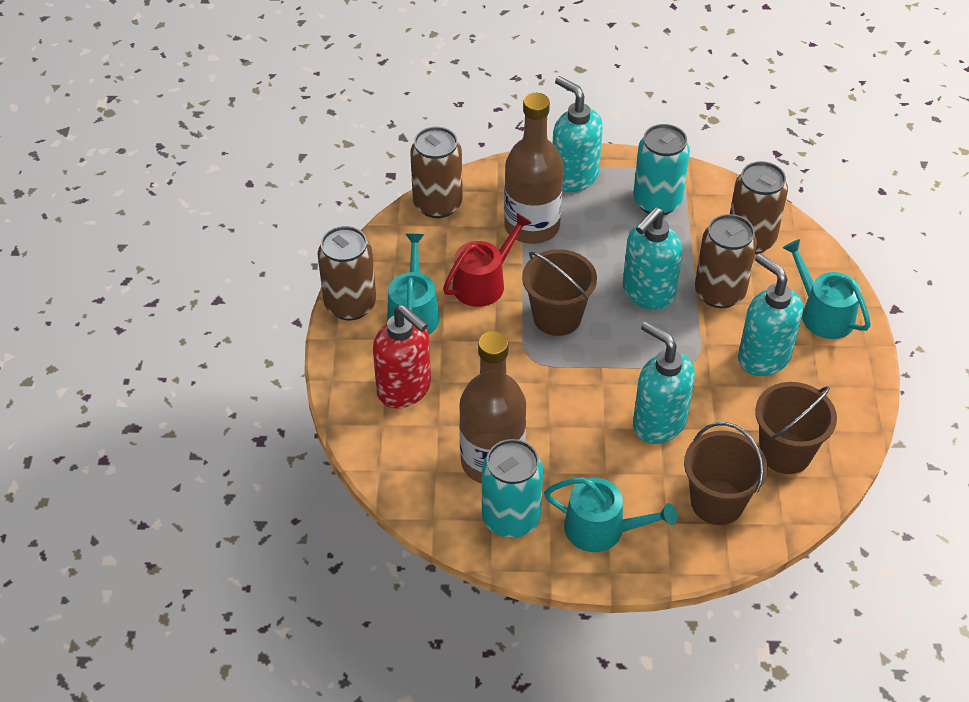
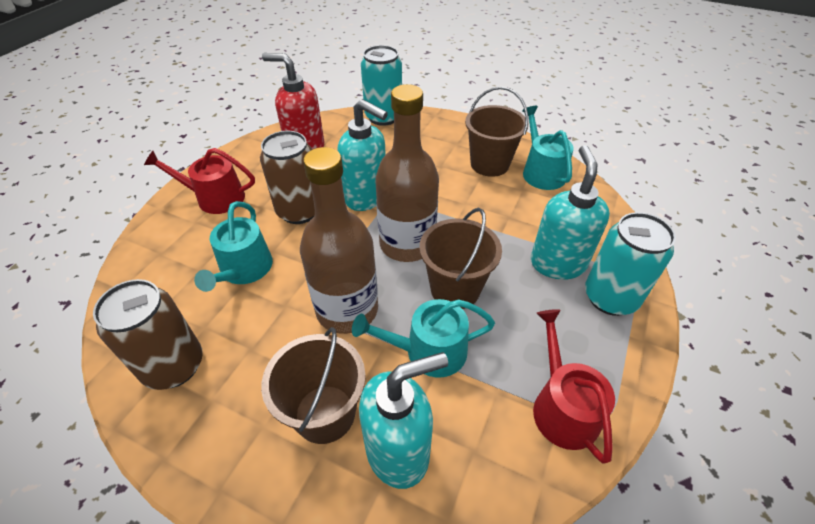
brown can: [317,226,376,320] [410,127,463,218] [695,214,757,308] [730,161,788,254] = 4 -> [93,279,203,390] [260,131,315,224] = 2
red watering can: [443,213,532,307] = 1 -> [144,148,255,214] [533,309,615,464] = 2
turquoise soap dispenser: [553,76,603,192] [623,207,683,310] [633,321,695,444] [738,253,803,376] = 4 -> [337,99,388,211] [359,352,448,489] [531,145,610,280] = 3

